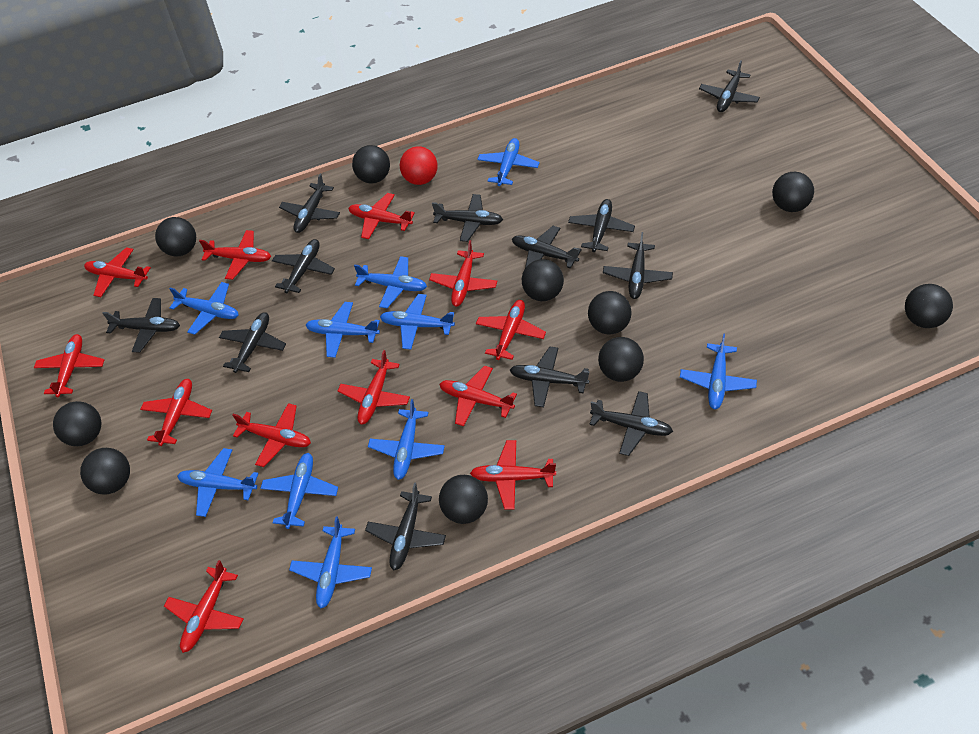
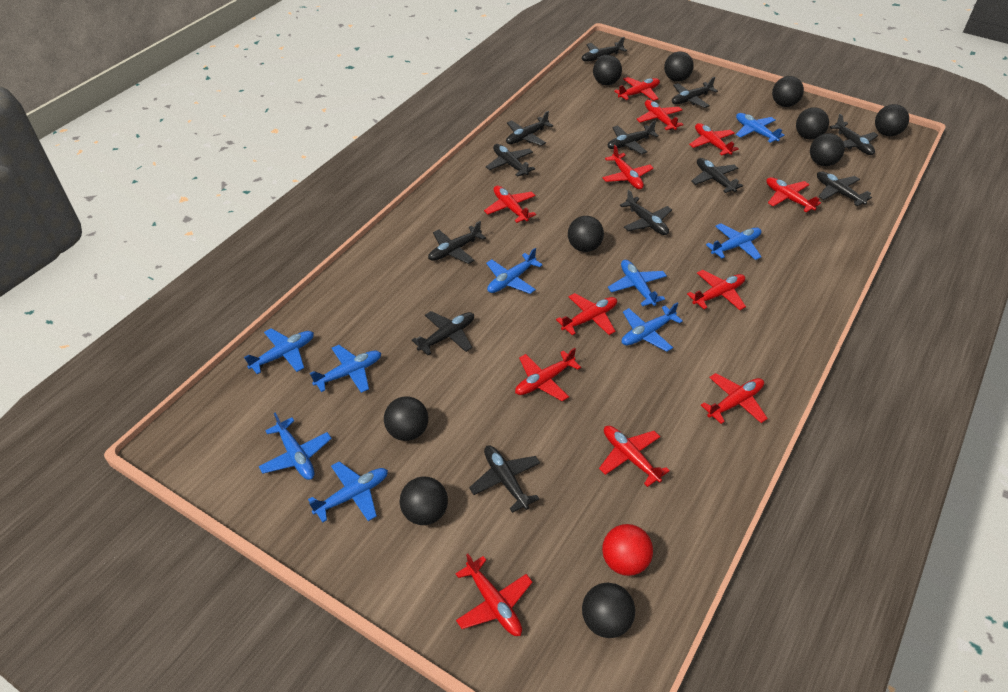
blue plane: [169,282,238,335] [177,448,259,517] [260,453,338,529] [289,517,372,608] [306,302,380,358] [354,256,427,308] [368,399,445,480] [380,294,455,349] [477,138,539,186] [680,333,757,410] = 10 -> [244,328,314,374] [259,413,332,480] [308,461,388,523] [310,345,381,393] [486,248,542,294] [608,260,667,306] [622,302,683,352] [706,223,761,260] [736,113,784,143] = 9

